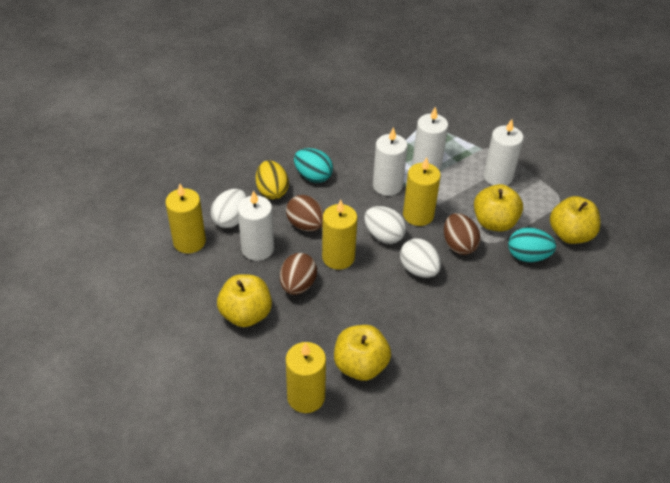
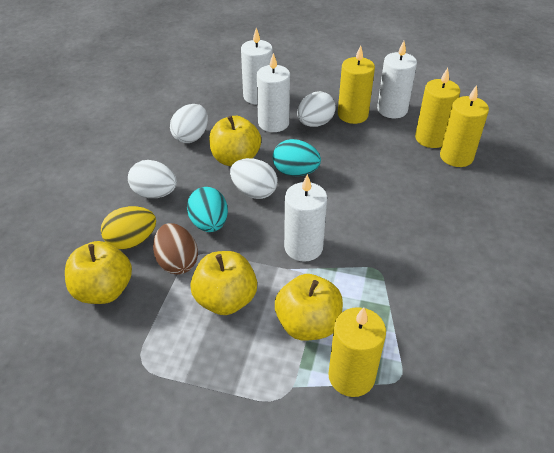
brown egg: [280,253,317,295] [286,195,324,231] [444,213,481,255] = 3 -> [153,223,198,275] = 1
white egg: [211,189,247,228] [364,206,406,244] [400,238,441,278] = 3 -> [128,160,177,198] [170,104,208,143] [230,158,278,199] [297,91,336,127] = 4

